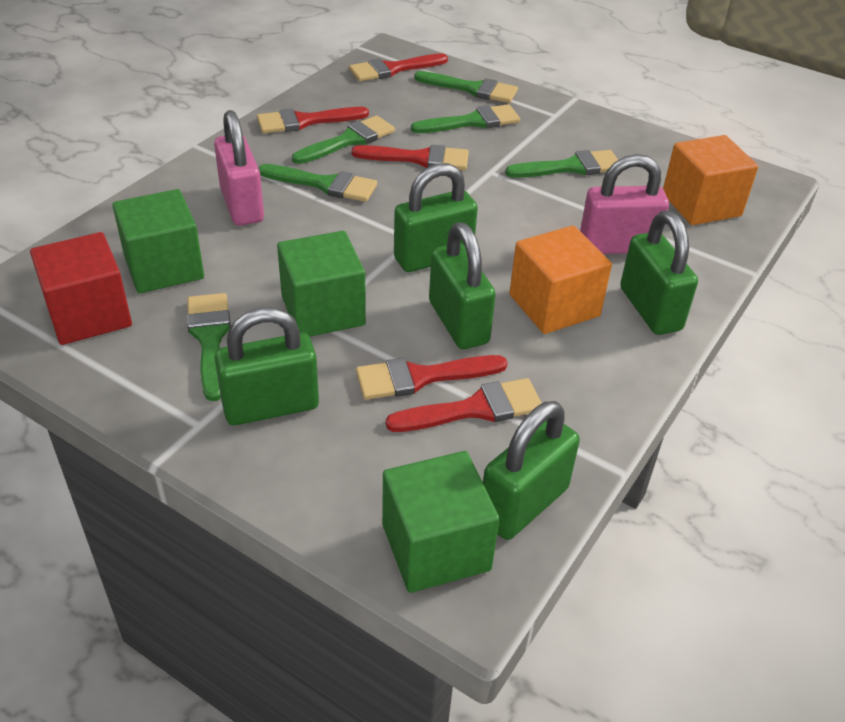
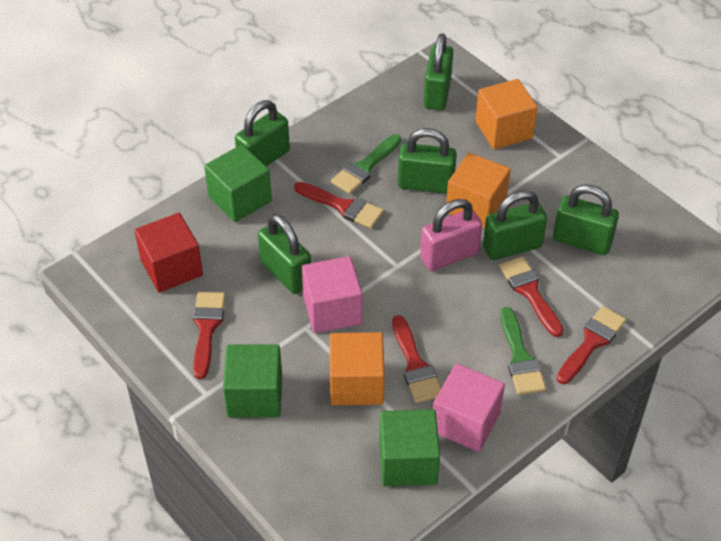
green brush: [187,293,231,401] [259,164,377,202] [292,116,395,164] [411,104,520,133] [414,71,518,103] [505,150,618,178] = 6 -> [331,134,401,194] [501,307,546,395] = 2
green padlock: [215,307,319,426] [394,163,478,272] [429,222,496,349] [483,401,580,540] [620,211,698,335] = 5 -> [235,100,290,166] [258,214,311,294] [398,128,457,194] [424,33,453,110] [483,190,547,260] [553,184,619,255] = 6
orange cube: [509,226,612,334] [663,135,758,225] = 2 -> [330,332,385,405] [446,153,511,229] [475,79,538,149] = 3
pink cube: none = 0 -> [302,256,362,333] [433,363,505,452] = 2
pink padlock: [214,110,264,226] [580,154,669,254] = 2 -> [420,199,482,271] = 1

